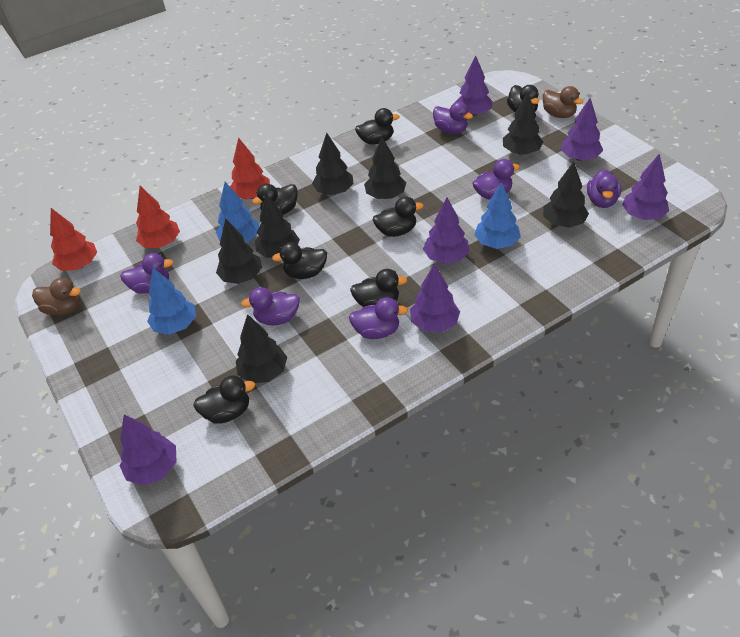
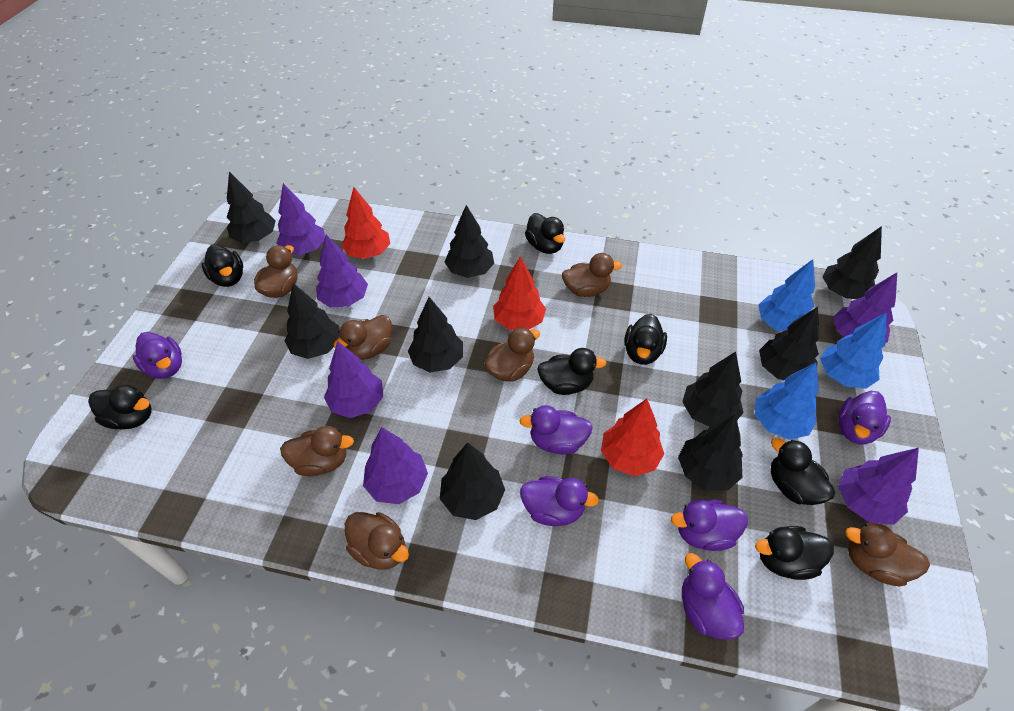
black tree: [216,218,262,284] [236,314,287,383] [255,194,300,258] [312,133,353,195] [364,137,406,199] [503,92,543,155] [543,162,589,228] = 7 -> [227,171,276,243] [285,283,340,359] [408,297,463,373] [440,442,505,520] [444,205,494,278] [678,414,743,491] [682,351,743,427] [759,307,820,380] [822,226,882,299] = 9
brown duck: [32,278,81,315] [543,86,583,118] = 2 -> [254,245,298,298] [280,426,354,476] [334,315,392,360] [345,512,409,569] [484,327,540,382] [562,253,622,297] [845,523,930,586] = 7

